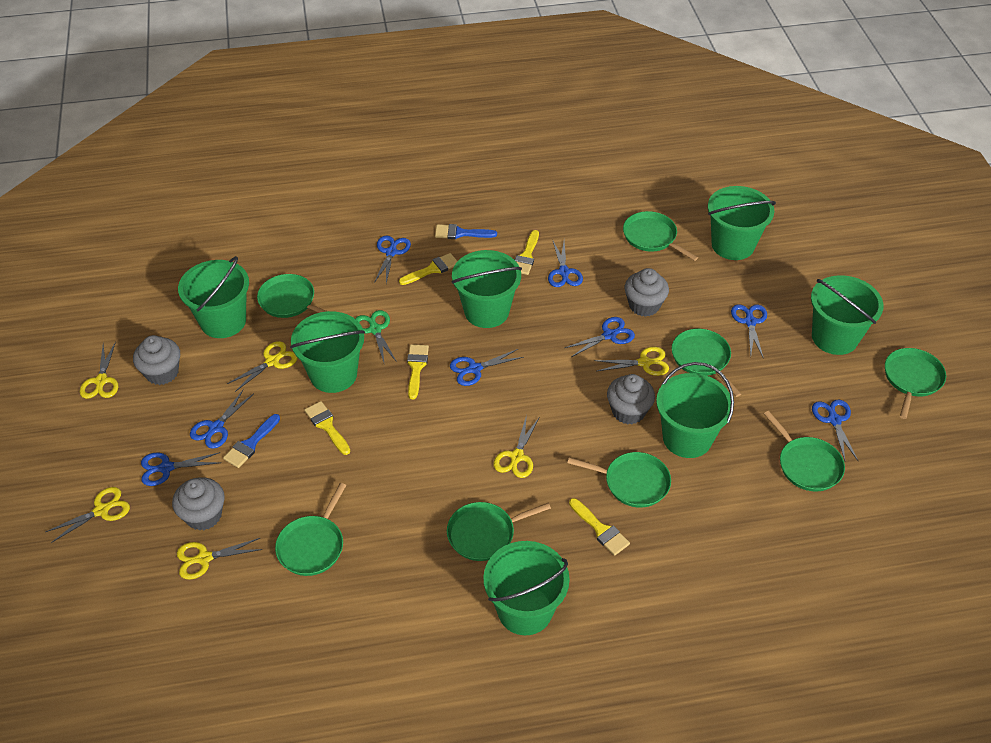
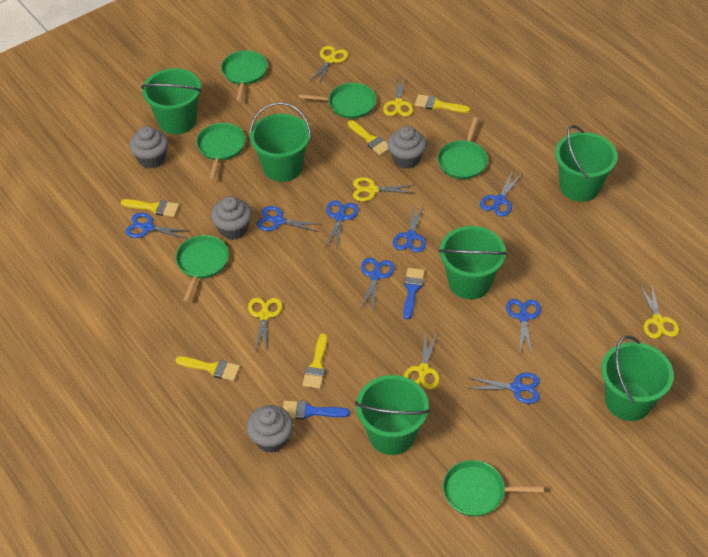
green bucket: [178,256,249,338] [290,311,365,393] [452,250,522,328] [483,541,570,635] [656,362,734,458] [708,186,776,260] [811,275,884,355] = 7 -> [141,68,202,134] [249,102,311,182] [355,375,430,455] [439,226,507,299] [555,125,618,202] [601,336,674,421] = 6
green pan: [257,274,327,318] [275,483,346,576] [447,502,551,561] [568,452,671,508] [623,211,698,261] [672,329,741,397] [764,411,845,492] [885,348,946,419] = 8 -> [176,235,229,302] [196,123,246,180] [221,50,268,102] [299,83,376,119] [438,117,488,179] [443,460,544,516] = 6
green scissors: [355,310,397,362] = 1 -> none = 0

